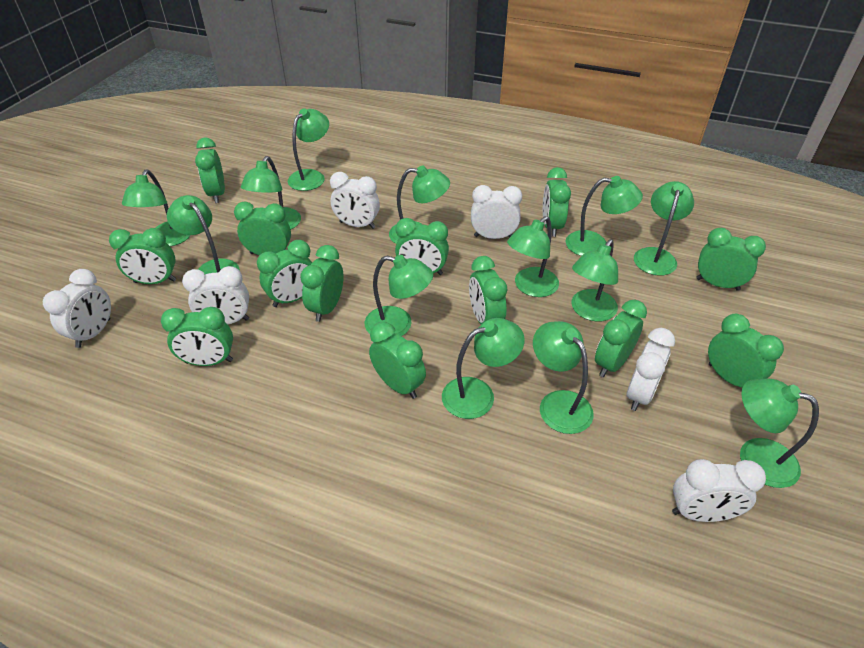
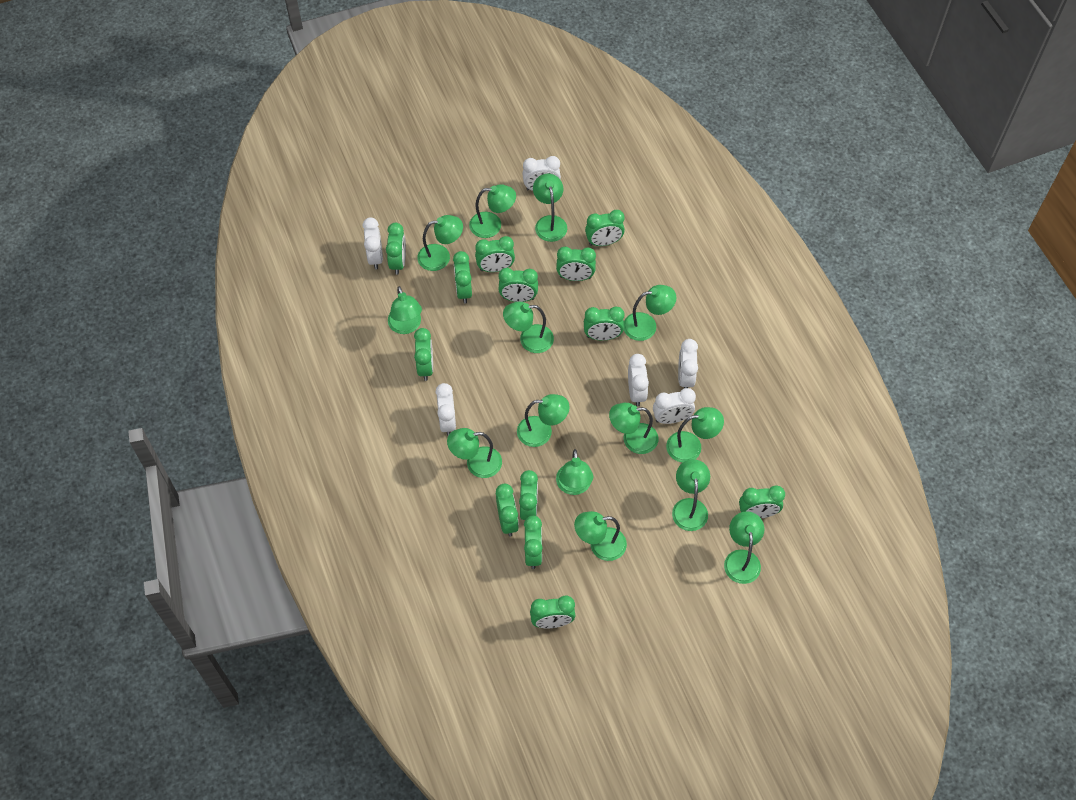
green lamp: [122,170,191,246] [167,195,240,275] [241,156,301,229] [288,108,329,191] [365,255,433,336] [389,165,450,244] [442,318,525,419] [507,216,559,297] [533,321,594,434] [566,176,643,256] [571,239,618,322] [634,181,694,276] [740,379,819,488] = 13 -> [388,286,422,334] [417,215,463,271] [447,428,502,478] [469,184,516,238] [503,302,554,353] [517,394,570,447] [533,174,567,242] [556,449,593,495] [574,511,627,561] [609,403,658,454] [624,285,676,341] [666,407,724,463] [672,459,710,531] [724,511,765,584] = 14

